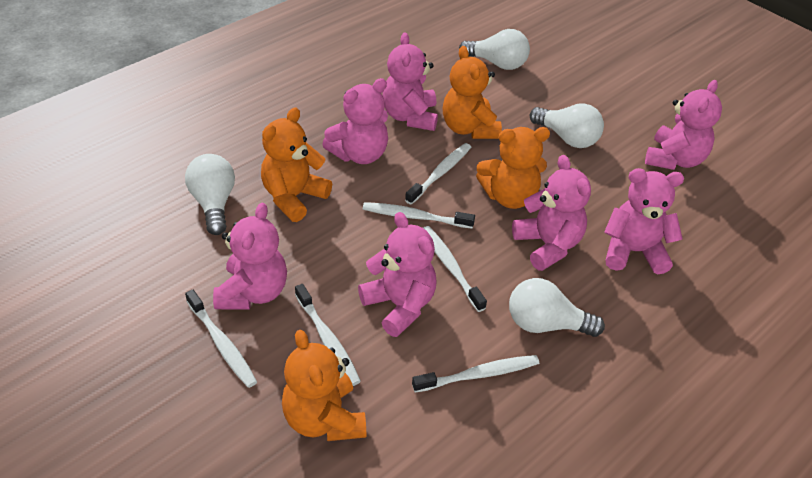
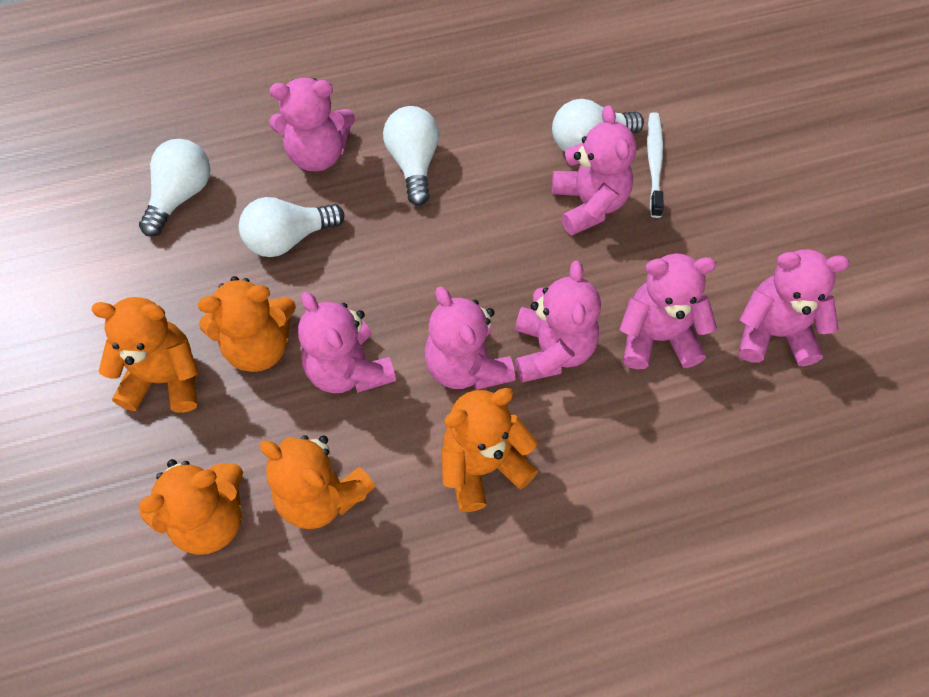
orange teddy bear: [261,107,332,222] [282,330,366,441] [443,46,502,139] [476,127,550,209] = 4 -> [91,297,199,413] [138,459,243,555] [198,276,296,372] [259,435,375,529] [441,388,538,512] = 5
white toothbrush: [185,290,257,388] [295,284,361,386] [363,202,475,229] [405,143,471,205] [412,355,539,393] [424,226,487,312] = 6 -> [647,112,664,218] = 1

